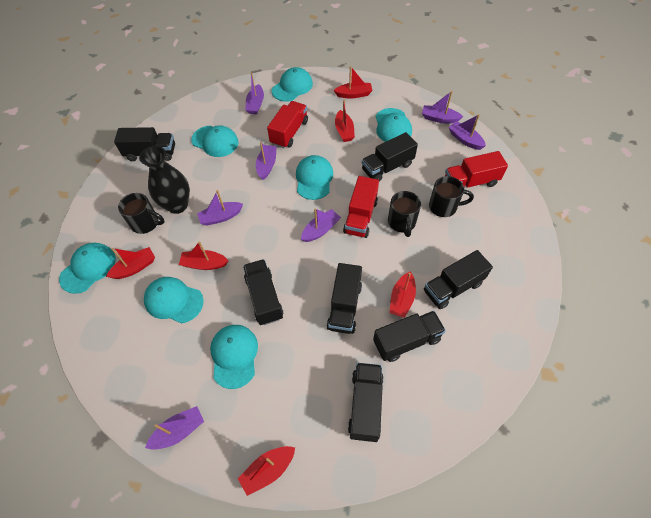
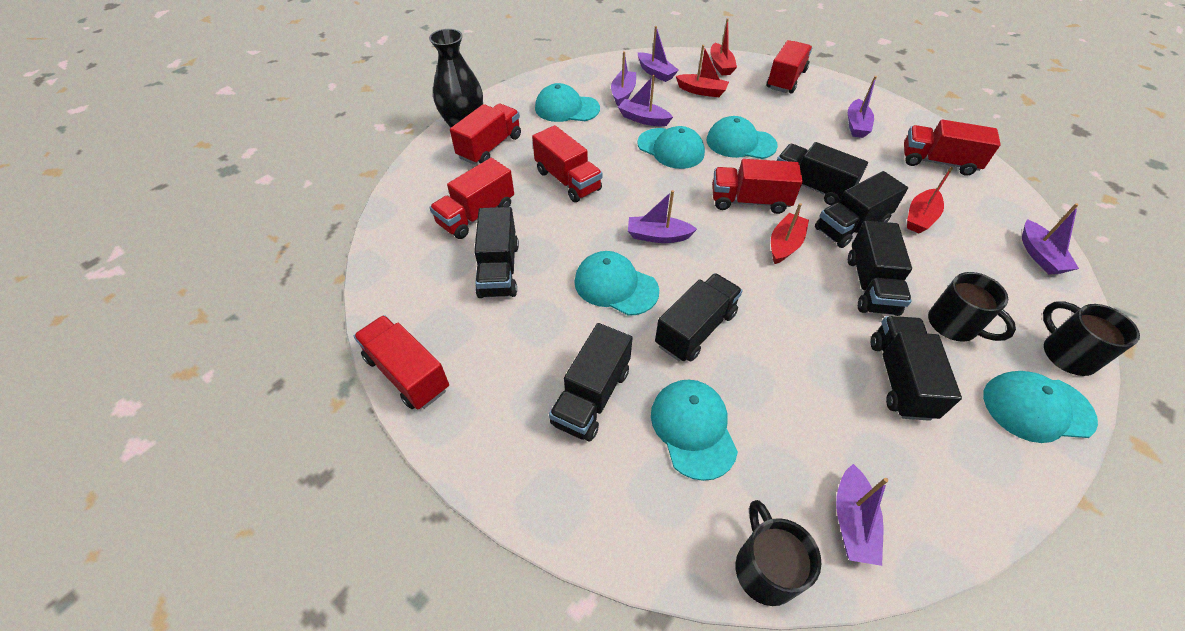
red boat: [106,247,155,279] [179,241,229,270] [237,446,295,496] [334,66,373,98] [335,100,355,142] [389,272,416,318] = 6 -> [676,45,729,97] [710,18,737,75] [771,203,809,264] [907,167,953,233] = 4
red truck: [267,101,308,148] [343,176,379,238] [445,151,508,188] = 3 -> [354,315,449,410] [430,158,514,239] [450,103,521,165] [532,125,602,202] [712,159,803,214] [767,40,812,94] [904,119,1001,176] = 7
turquoise cap: [59,243,116,294] [144,277,204,324] [191,125,239,157] [210,325,258,389] [271,67,313,102] [296,155,333,200] [376,108,412,142] = 7 -> [535,83,600,122] [574,251,659,316] [637,126,705,169] [651,380,738,481] [707,116,778,159] [983,371,1098,443] = 6

